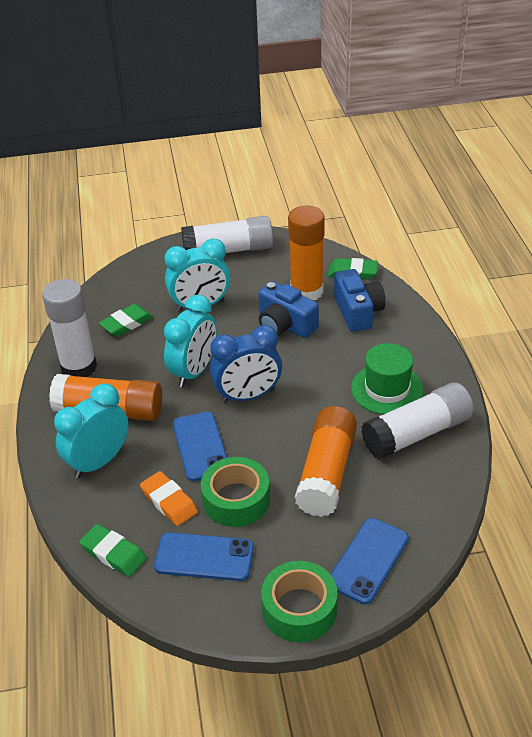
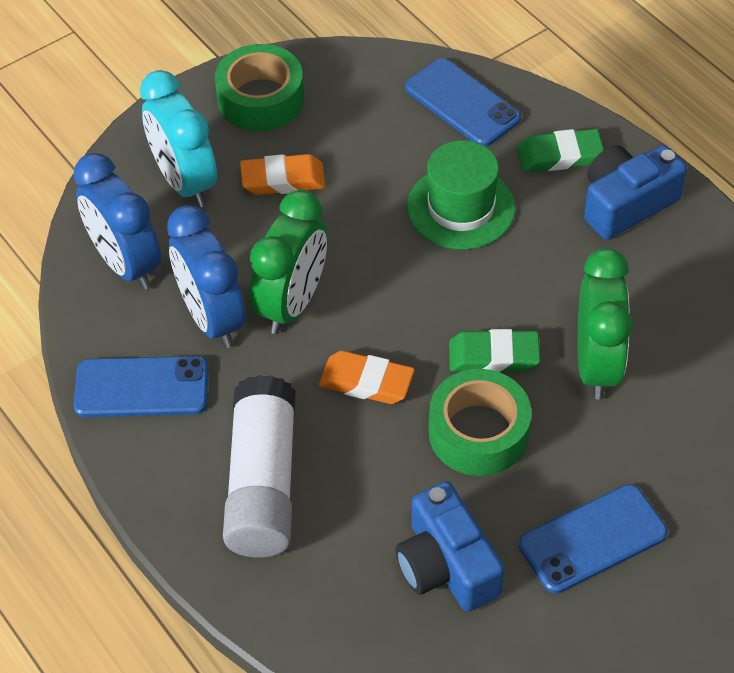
blue clock: [210,325,282,403] = 1 -> [73,153,161,290] [167,205,246,348] = 2
green clock: none = 0 -> [249,190,327,334] [577,248,633,399] = 2
green eraser: [79,524,147,577] [99,304,153,336] [328,258,378,280] = 3 -> [449,329,540,372] [517,129,604,172] = 2
orange eraser: [140,471,198,526] = 1 -> [240,154,326,195] [319,351,415,404] = 2
orange glue stick: [49,374,162,421] [288,205,325,300] [295,406,357,517] = 3 -> none = 0
turquoise clock: [54,383,129,478] [164,295,217,387] [165,239,230,312] = 3 -> [140,70,217,208] = 1
white glue stick: [42,279,97,377] [181,216,273,253] [361,382,474,459] = 3 -> [223,375,296,558] = 1

